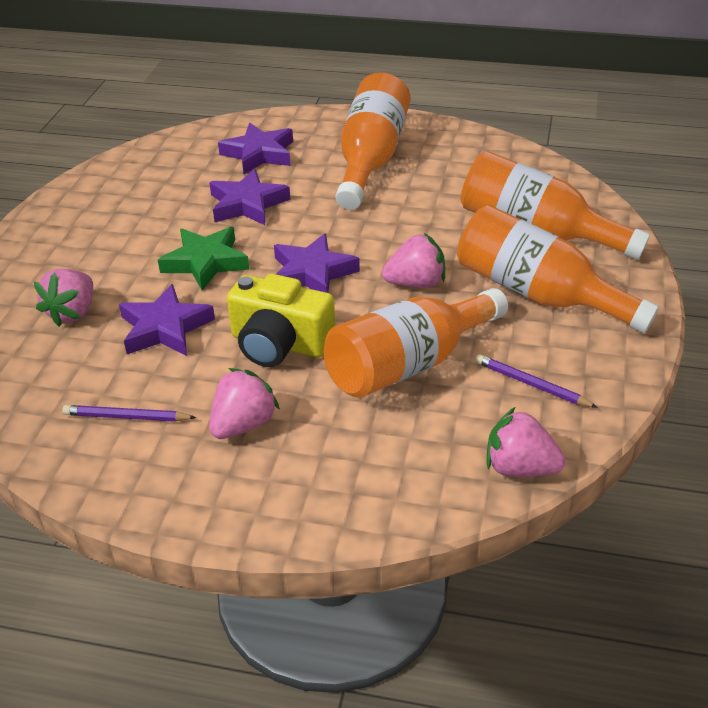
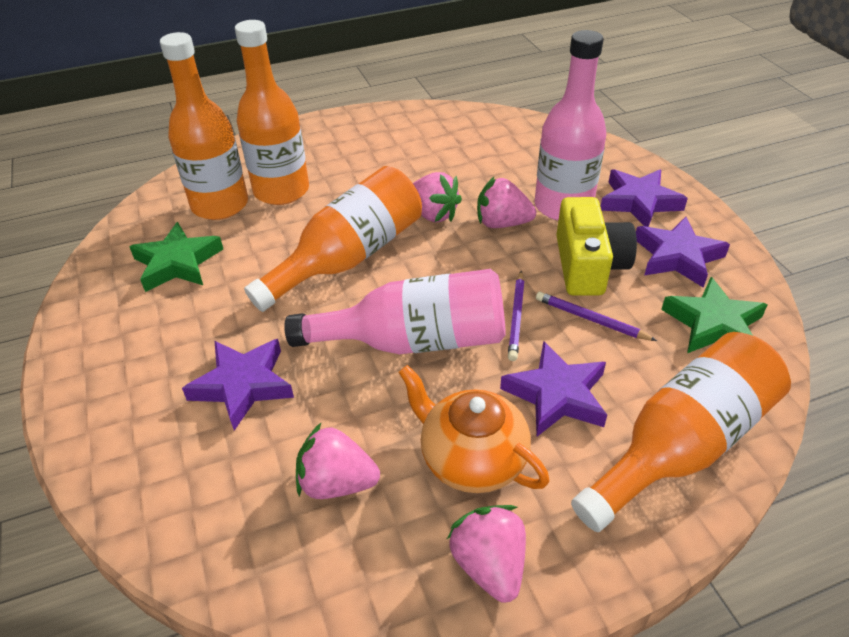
green star: [158,227,249,291] = 1 -> [129,222,223,292] [661,277,768,353] = 2
orange teapot: none = 0 -> [398,365,550,493] = 1
pink bottle: none = 0 -> [284,269,506,354] [534,30,606,220] = 2

